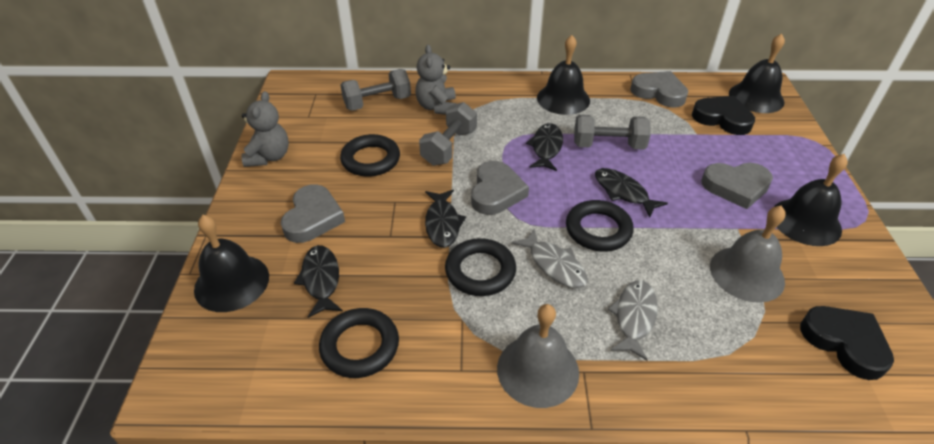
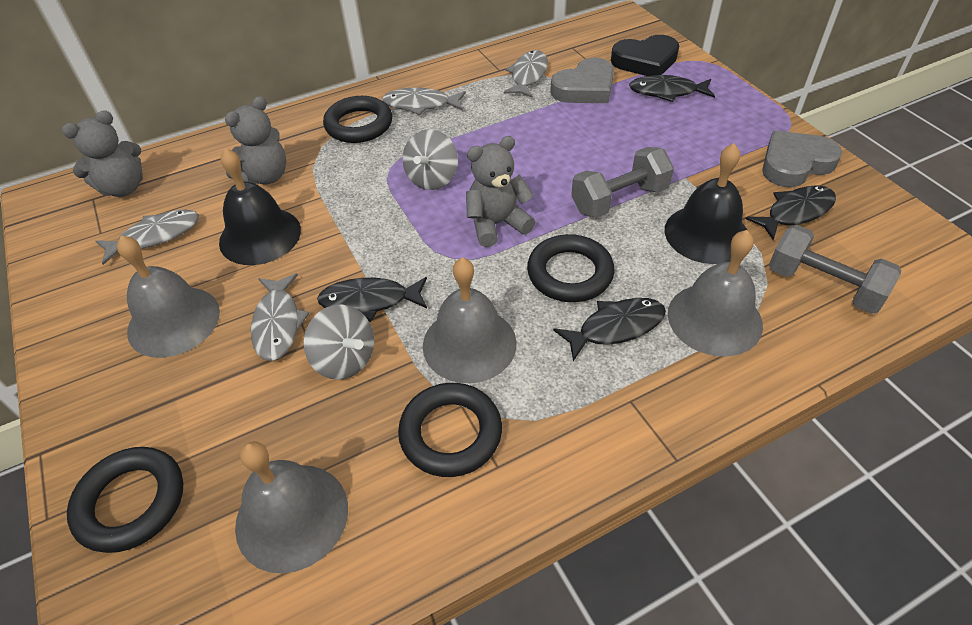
black bell: [194,215,269,312] [537,35,590,115] [729,34,785,113] [774,154,848,246] = 4 -> [219,148,301,265] [665,143,747,264] = 2
black heart: [692,96,755,135] [800,306,894,380] = 2 -> [611,35,679,76] = 1
grey bell: [497,304,579,408] [710,206,785,303] = 2 -> [117,236,220,358] [235,441,348,573] [423,257,517,383] [668,230,763,357] = 4
grey dumbbell: [341,69,411,111] [419,102,477,166] [574,114,651,150] = 3 -> [571,147,674,218] [769,225,901,314] = 2
grey fish: [512,229,588,288] [608,280,658,360] = 2 -> [95,209,199,265] [251,273,309,361] [382,88,466,115] [503,50,548,98] = 4
grey heart: [281,184,345,243] [471,161,529,215] [630,71,688,107] [701,163,773,209] = 4 -> [551,57,614,103] [762,131,842,187] = 2
grey spinning top: none = 0 -> [304,305,374,380] [402,129,458,190] = 2
grey teddy bear: [241,91,289,167] [415,45,456,115] = 2 -> [62,110,143,197] [225,96,287,185] [466,136,535,247] = 3

